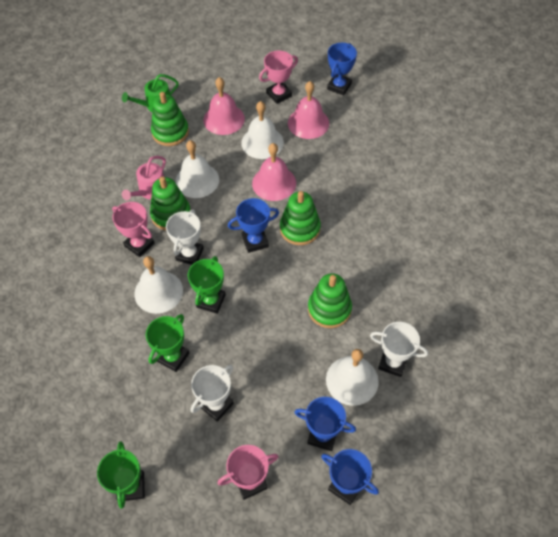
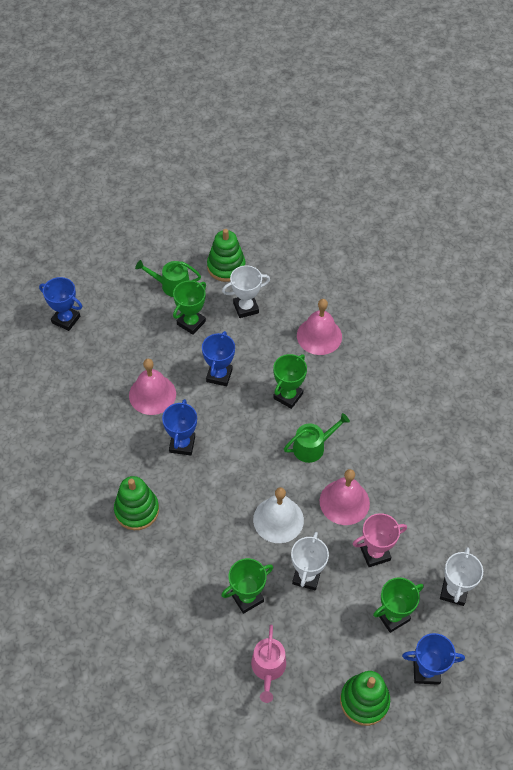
green stacking toy: [150,176,191,230] [151,92,189,146] [280,191,321,245] [308,273,352,328] = 4 -> [114,476,159,530] [207,229,246,282] [340,671,390,726] = 3
green trophy: [97,441,145,509] [146,314,189,372] [188,256,225,314] = 3 -> [173,280,206,335] [221,558,273,614] [273,354,307,409] [373,577,424,633] = 4
green watering can: [122,74,179,113] = 1 -> [135,260,201,297] [284,413,350,463] = 2
pink trophy: [112,202,154,257] [217,445,279,500] [259,51,298,104] = 3 -> [353,513,407,567] = 1
white bell: [134,256,183,314] [175,140,219,198] [241,101,284,159] [326,349,379,406] = 4 -> [253,487,304,543] = 1

